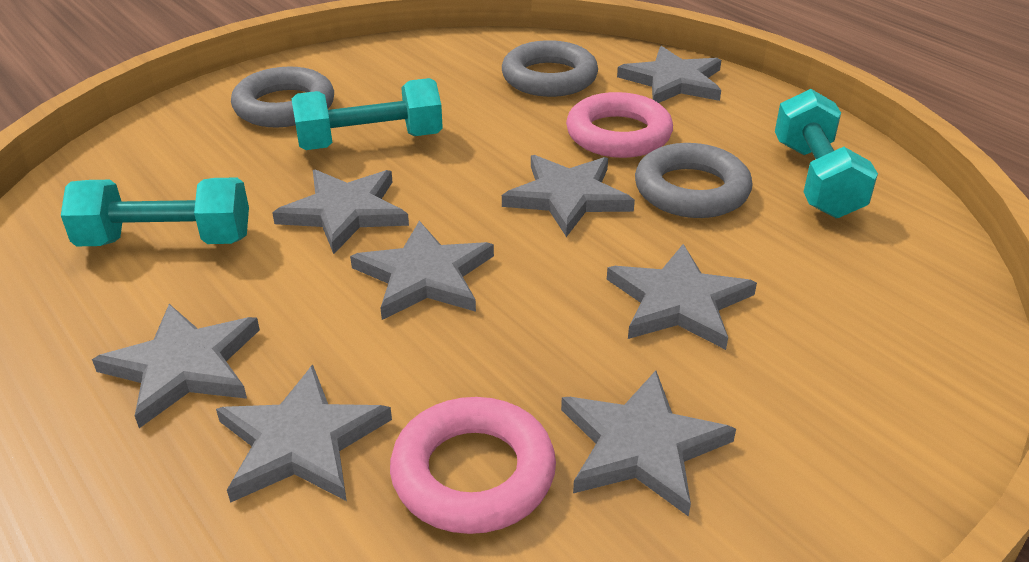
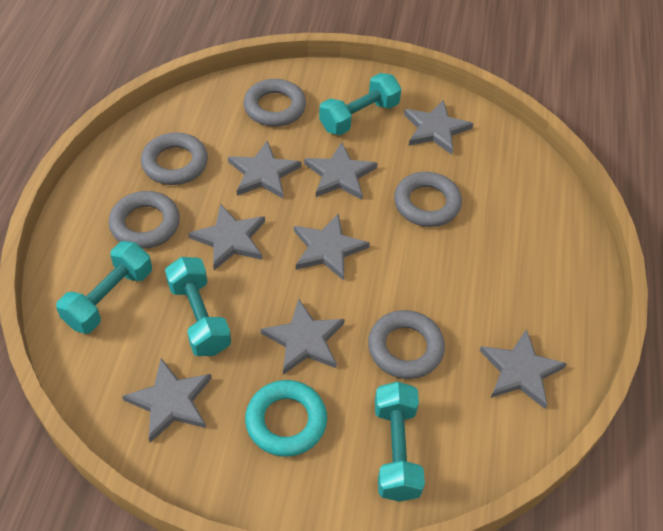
grey ring: [231,67,334,127] [502,40,598,97] [635,143,752,218] = 3 -> [109,191,180,249] [141,132,208,185] [244,79,306,126] [368,310,445,379] [394,172,462,227] = 5
pink ring: [390,397,556,534] [566,92,673,158] = 2 -> none = 0
turquoise dumbbell: [61,178,249,246] [292,78,443,150] [775,89,878,218] = 3 -> [56,241,152,334] [165,257,231,356] [319,73,401,135] [375,382,425,502] = 4
turquoise ring: none = 0 -> [245,380,327,457] = 1

